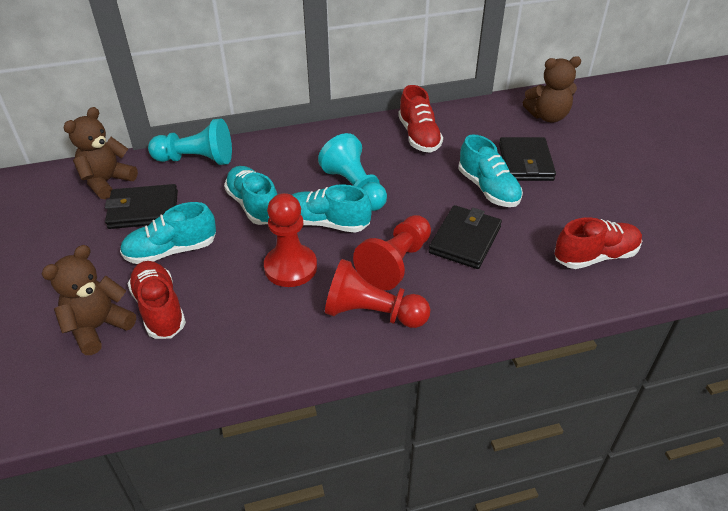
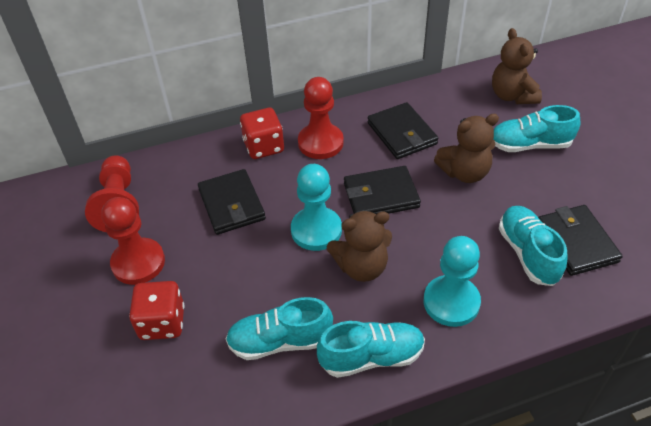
black wallet: [105,184,178,229] [429,205,502,269] [499,137,556,181] = 3 -> [198,169,266,235] [344,166,421,214] [368,102,438,159] [538,205,623,276] = 4
red dice: none = 0 -> [129,281,184,340] [240,108,284,159] = 2
red shoe: [128,261,186,339] [398,85,443,153] [555,217,642,269] = 3 -> none = 0

